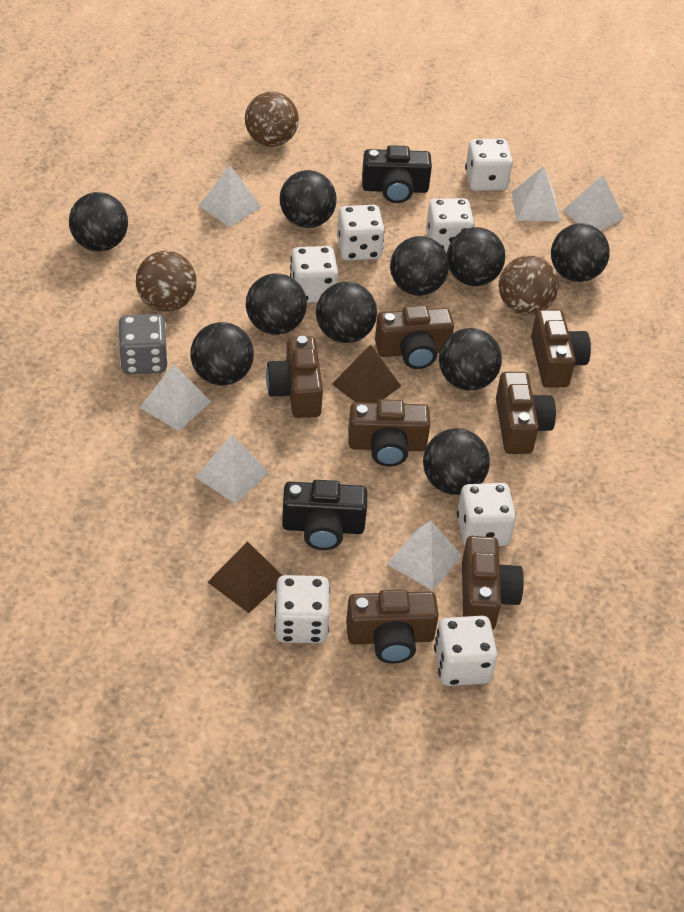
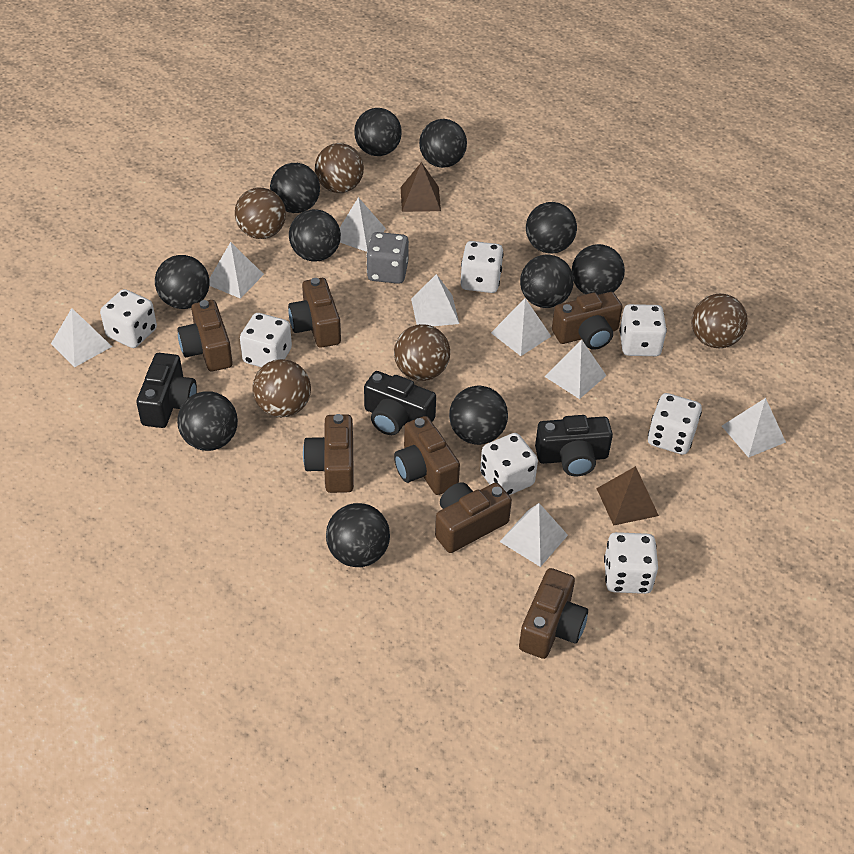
black ball: [69,192,128,251] [190,322,254,385] [246,274,307,335] [280,170,336,228] [316,282,377,343] [390,236,449,296] [423,428,490,495] [439,328,502,391] [447,227,505,286] [551,224,610,282] = 10 -> [155,255,210,309] [177,392,238,451] [270,163,320,213] [289,209,341,262] [326,503,390,567] [354,108,402,156] [419,119,467,168] [449,386,508,445] [520,255,574,308] [526,202,577,254] [571,244,625,295] = 11
black camera: [282,480,367,550] [362,145,432,203] = 2 -> [136,353,197,428] [364,371,436,435] [535,415,613,476] = 3
brown ball: [136,251,196,312] [245,92,299,147] [499,256,559,315] = 3 -> [235,188,286,239] [252,359,311,417] [315,143,364,193] [394,324,450,381] [691,294,748,348] = 5
white pyramid: [140,363,211,431] [195,435,269,504] [199,165,261,227] [387,521,462,591] [512,166,560,221] [563,175,624,231] = 6 -> [51,308,112,367] [209,242,264,299] [340,197,386,252] [411,274,459,326] [491,298,551,356] [500,503,568,567] [545,339,607,399] [722,398,786,458] = 8

